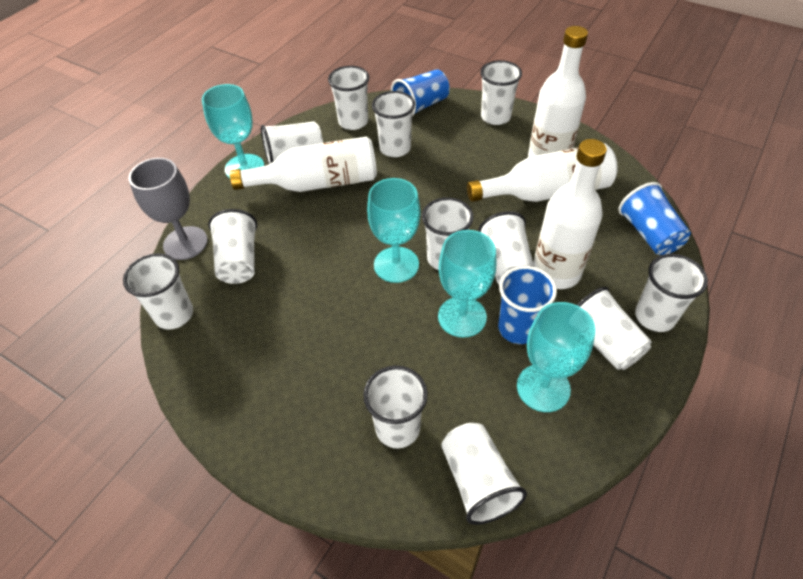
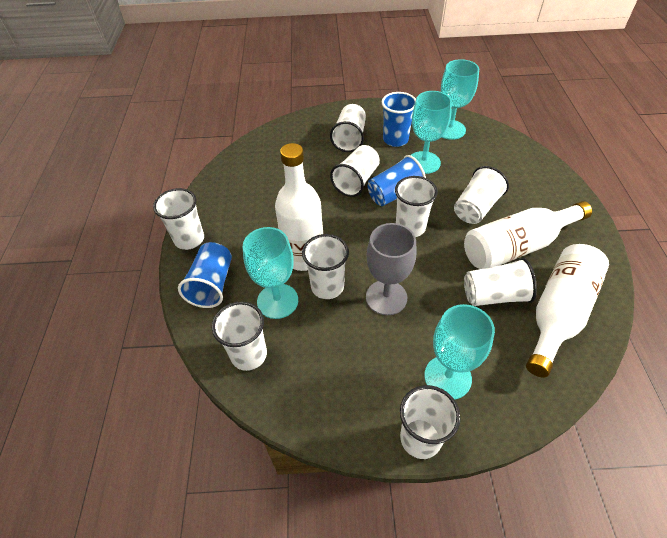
white bottle: [230,136,377,192] [467,143,618,202] [528,26,588,157] [533,139,607,289] = 4 -> [275,143,323,271] [464,201,592,269] [526,244,609,378] = 3
white cup: [123,253,193,330] [208,209,257,284] [261,121,323,164] [328,66,369,130] [363,366,428,448] [372,91,415,157] [422,197,474,270] [442,423,527,525] [479,211,534,284] [480,60,522,125] [577,287,652,370] [635,254,708,332] = 12 -> [153,188,204,250] [212,302,267,371] [302,234,349,299] [330,104,366,152] [330,145,380,197] [395,176,438,237] [400,385,461,459] [454,166,509,224] [464,258,537,306] = 9

